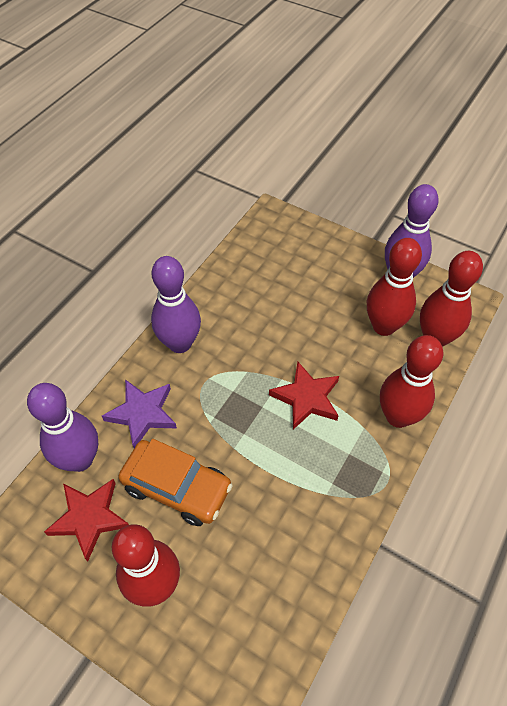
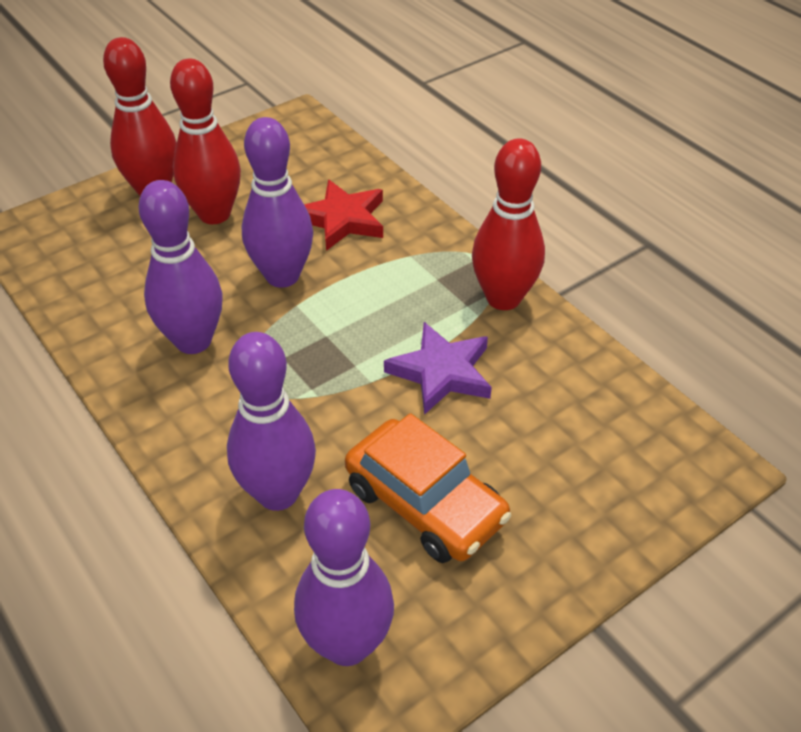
purple bowling pin: [27,383,98,472] [151,256,201,353] [385,184,439,278] = 3 -> [139,180,222,354] [227,332,316,511] [242,117,313,288] [294,489,394,666] = 4
red bowling pin: [112,524,180,607] [367,238,422,336] [380,335,443,428] [420,251,483,347] = 4 -> [103,37,177,196] [170,58,241,224] [472,138,545,310] = 3
red star: [44,479,129,562] [269,362,339,429] = 2 -> [304,180,383,251] = 1

